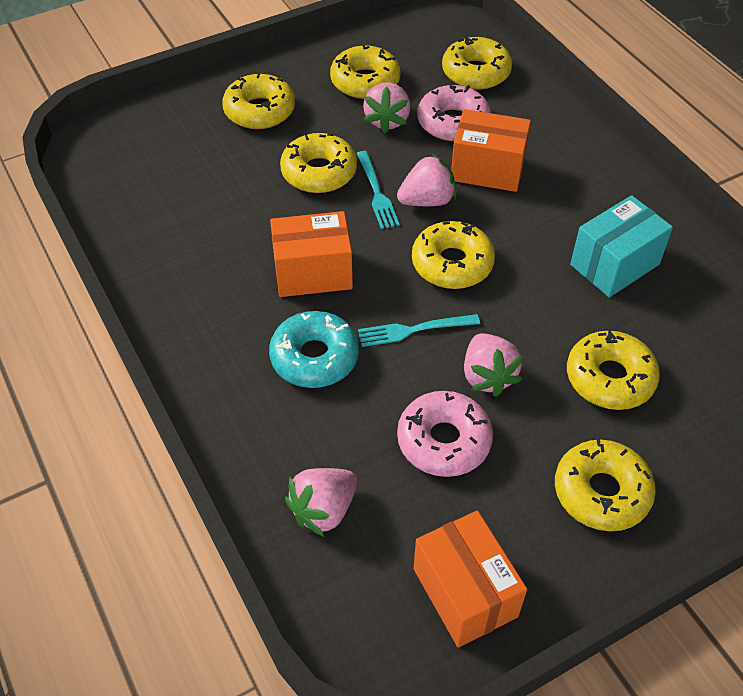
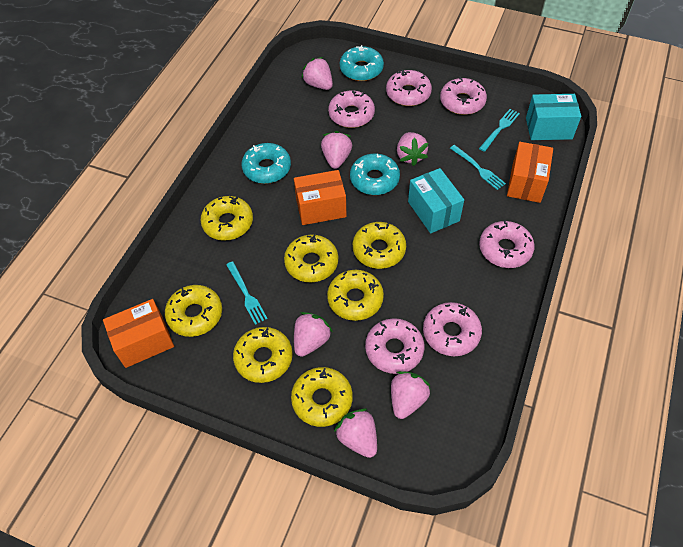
pink donut: [397,391,493,477] [417,85,491,141] = 2 -> [328,90,375,128] [365,318,425,374] [386,70,432,106] [423,302,482,356] [440,77,487,115] [479,220,535,268] = 6
pink strawberry: [285,468,357,537] [363,82,411,133] [397,153,457,206] [464,333,523,397] = 4 -> [294,312,333,357] [301,57,333,90] [321,131,352,169] [334,408,377,458] [391,371,431,419] [397,132,428,166] = 6
turquoise box: [570,195,673,297] = 1 -> [408,168,464,233] [526,94,581,140] = 2
turquoise donut: [269,311,359,388] = 1 -> [242,143,291,184] [340,45,384,81] [350,154,400,195] = 3
turquoise fork: [357,151,400,229] [358,314,480,347] = 2 -> [226,261,268,325] [450,145,506,190] [479,109,520,152] = 3

